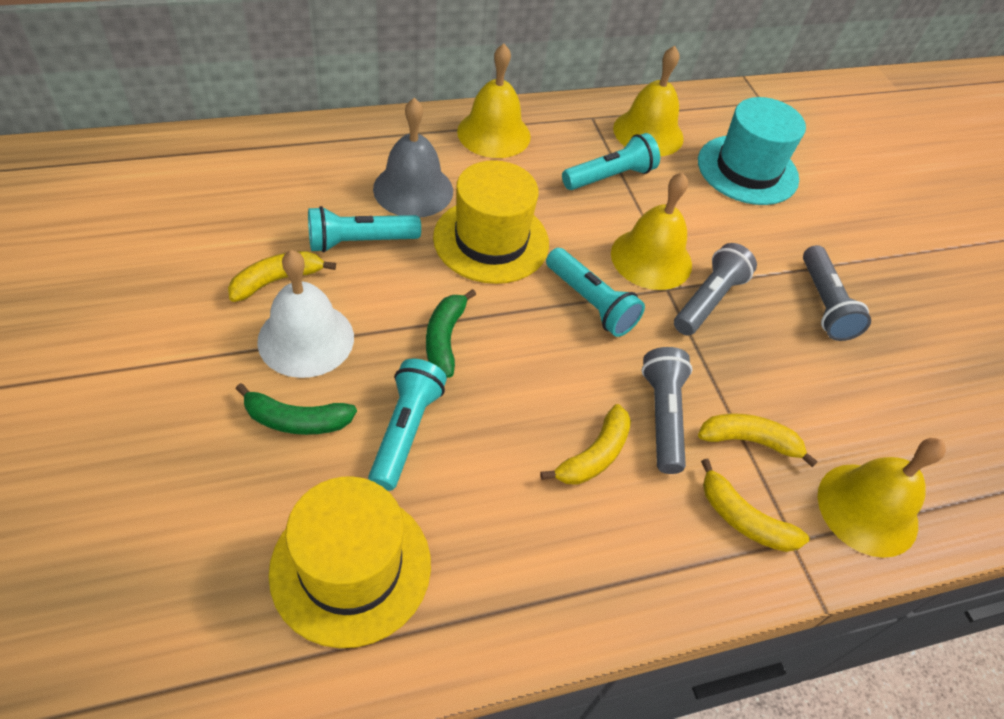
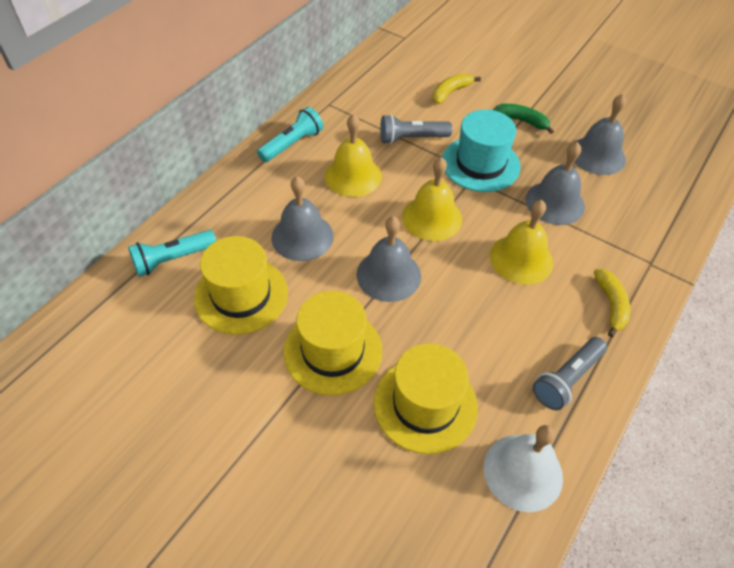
green banana: [236,383,357,435] [426,289,476,378] = 2 -> [493,104,554,134] = 1
grey bell: [373,98,453,217] = 1 -> [271,176,334,261] [356,216,421,302] [525,142,585,225] [574,94,626,175] = 4
grey flashlight: [641,347,692,474] [674,243,757,335] [803,245,871,341] = 3 -> [380,114,452,144] [533,337,607,410] = 2
turquoise flashlight: [308,206,421,253] [368,358,447,491] [546,248,645,337] [562,133,660,190] = 4 -> [128,230,216,277] [257,107,323,162] = 2
yellow banana: [228,251,336,302] [540,404,631,485] [698,413,818,467] [701,459,809,552] = 4 -> [433,73,481,104] [594,269,630,337] = 2
yellow bell: [457,44,531,158] [611,172,692,290] [613,46,684,156] [818,438,946,558] = 4 -> [325,114,382,197] [402,157,462,241] [490,200,553,285] = 3
yellow hat: [268,476,431,648] [433,160,549,284] = 2 -> [194,236,288,335] [284,291,382,396] [374,343,478,454] = 3

